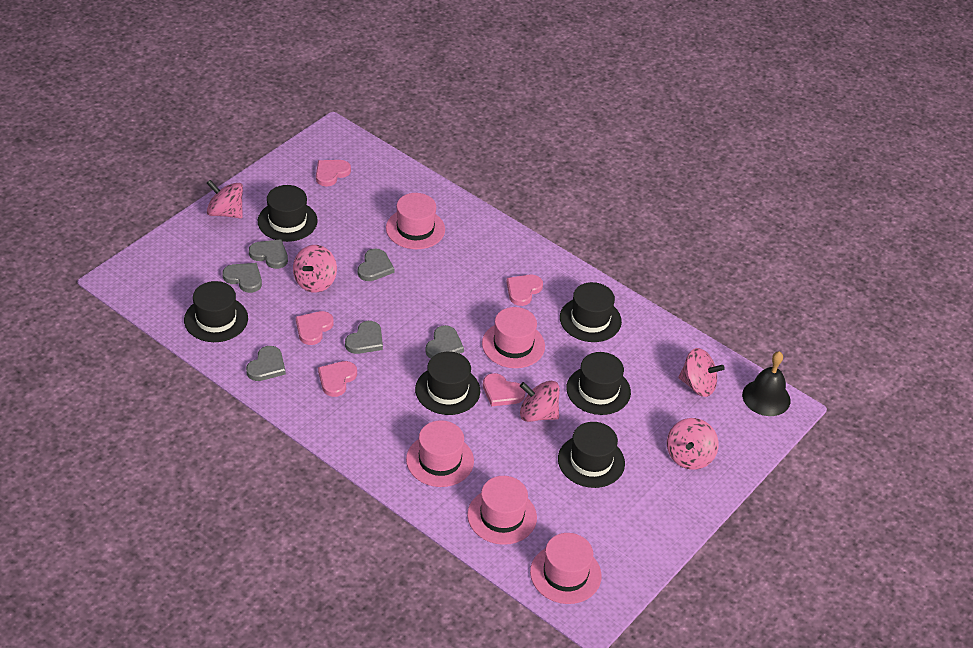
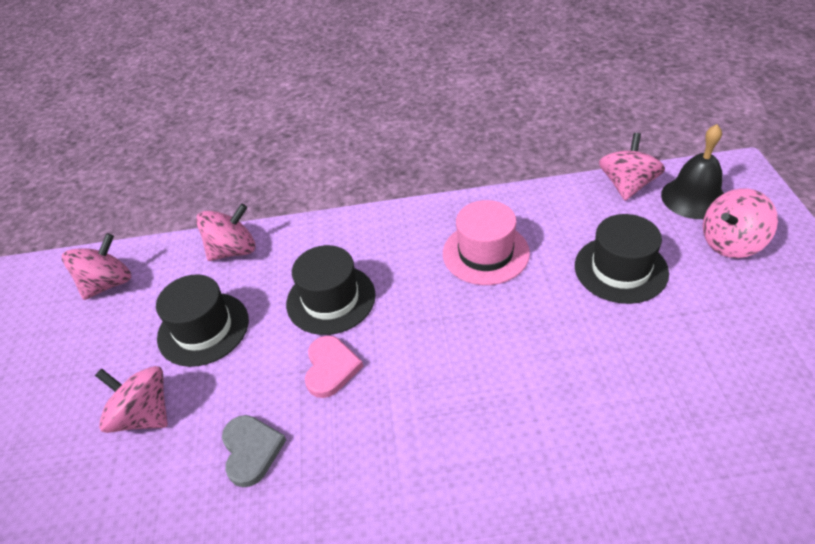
black hat: [184,281,248,342] [258,185,318,242] [415,352,480,415] [558,422,625,488] [560,282,622,342] [566,352,631,415] = 6 -> [156,274,249,367] [286,245,376,335] [575,214,669,304] = 3
grey heart: [222,263,262,293] [246,346,286,381] [249,239,288,269] [345,321,383,354] [358,248,394,281] [425,325,464,359] = 6 -> [222,415,286,487] = 1
pink hat: [386,193,445,249] [406,420,474,487] [467,476,537,545] [482,307,545,368] [530,533,602,604] = 5 -> [443,200,530,285] = 1
pink heart: [296,311,334,345] [316,160,351,187] [318,361,357,397] [483,373,525,407] [506,275,543,306] = 5 -> [305,336,364,398] = 1

